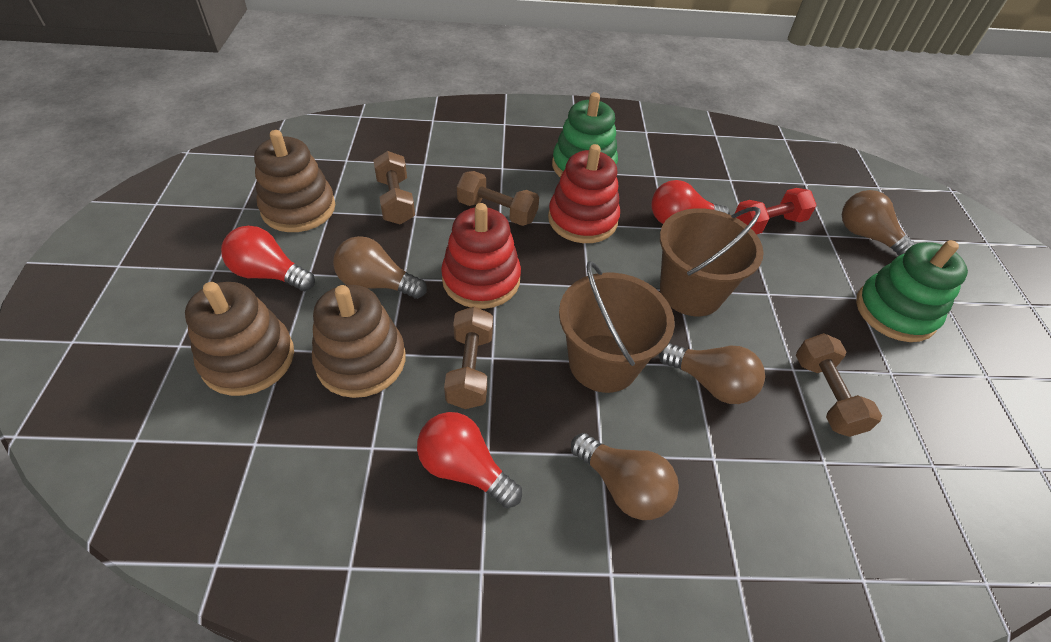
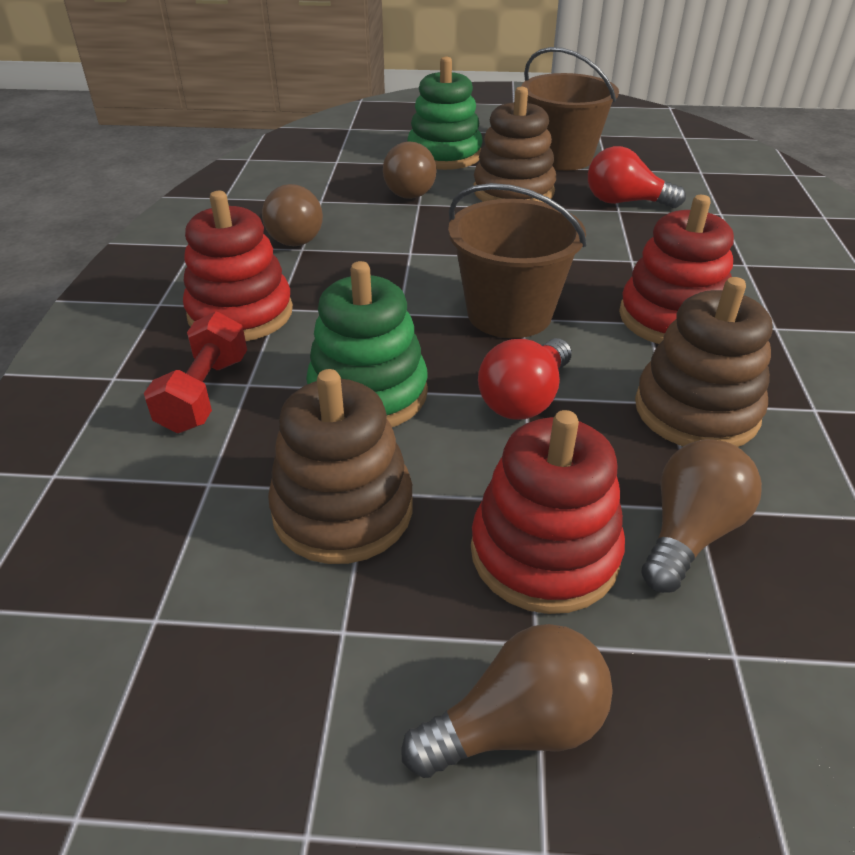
brown dumbbell: [373,151,415,225] [444,306,493,409] [457,171,539,226] [796,333,882,437] = 4 -> none = 0
red light bulb: [221,226,315,291] [417,412,522,508] [651,180,730,224] = 3 -> [478,338,572,420] [588,146,686,208] = 2
red stacking toy: [441,203,521,309] [548,144,620,243] = 2 -> [183,191,293,341] [471,410,625,614] [619,195,734,344] = 3

